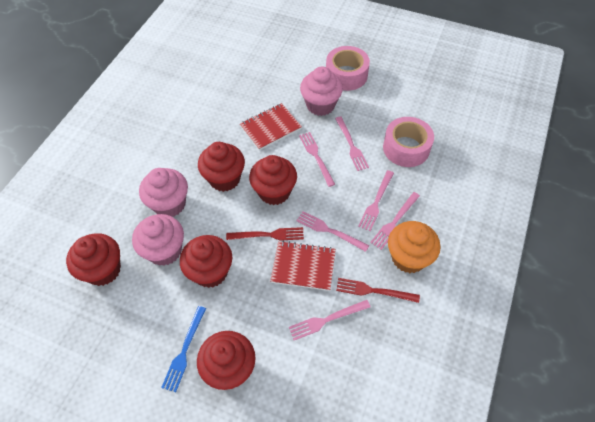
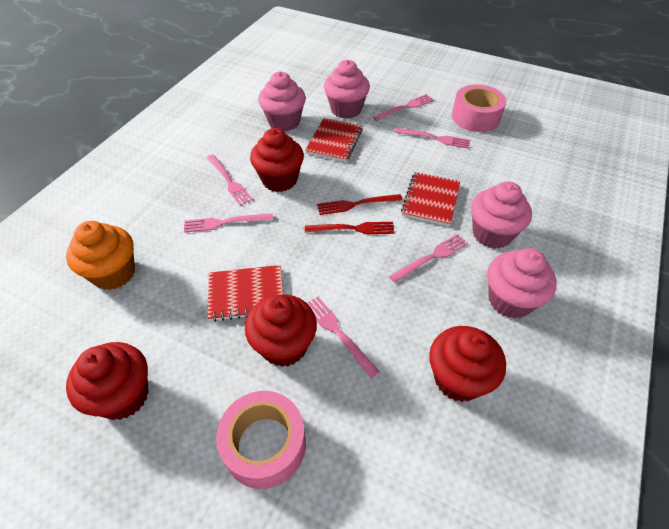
blue fork: [161,306,206,392] = 1 -> none = 0
pink cupcake: [132,214,184,266] [139,168,188,217] [300,66,343,116] = 3 -> [258,71,306,131] [324,60,370,119] [471,181,532,249] [487,248,557,319] = 4
red cupcake: [66,233,121,286] [180,235,232,288] [197,331,256,390] [198,142,245,192] [249,155,297,205] = 5 -> [66,342,149,420] [245,294,317,367] [250,128,304,192] [429,326,506,402] = 4
red notebook: [240,103,302,150] [270,241,336,291] = 2 -> [208,265,283,322] [305,118,363,162] [401,172,460,226] = 3

